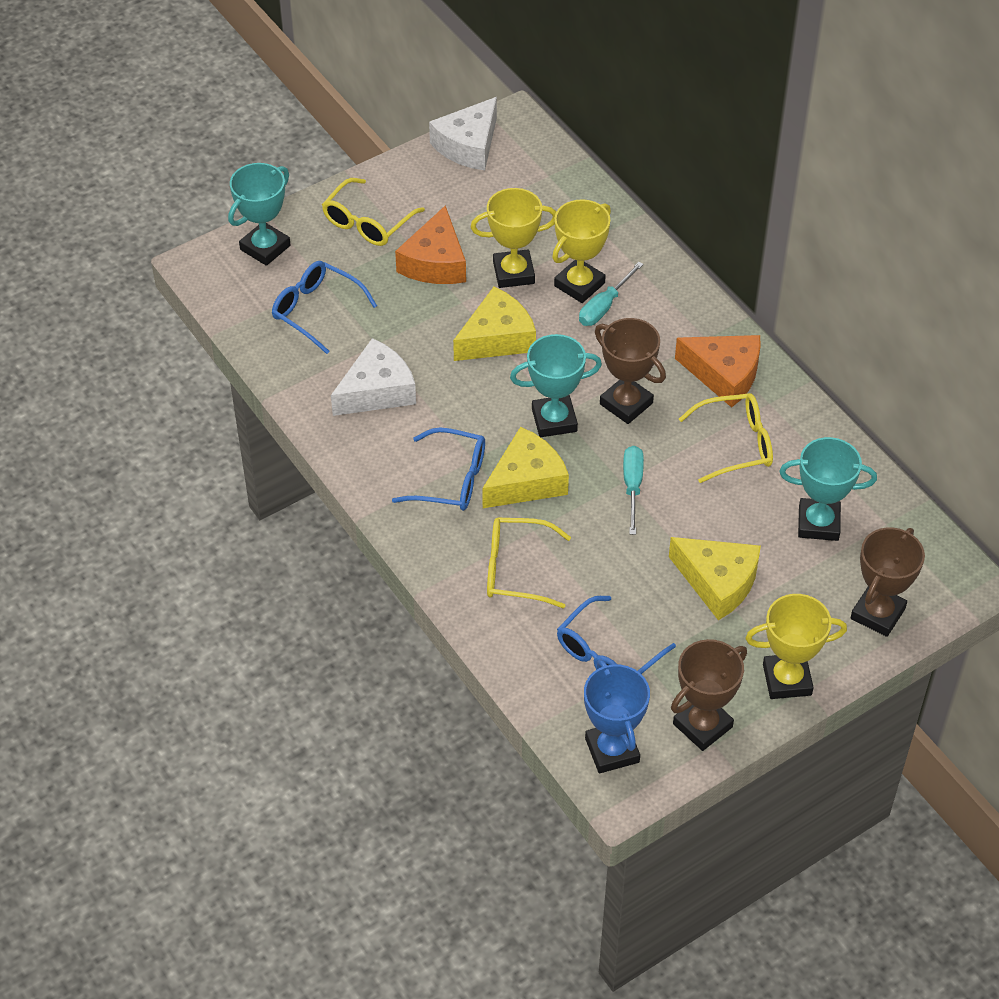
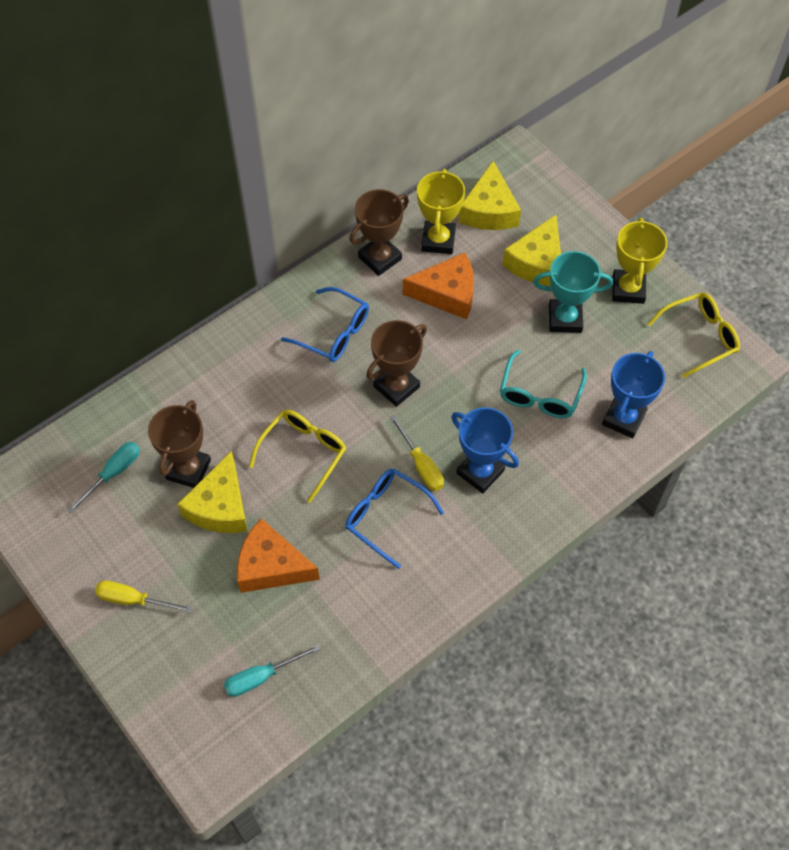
blue glasses: [272,261,377,354] [392,427,485,511] [557,596,676,674] = 3 -> [281,287,369,362] [345,469,444,569] = 2
blue trophy: [584,659,650,773] = 1 -> [451,407,519,494] [602,351,665,438] = 2
turquoise glasses: none = 0 -> [500,350,587,418] = 1
turquoise trophy: [228,163,290,266] [510,334,602,437] [779,437,877,541] = 3 -> [533,251,613,333] = 1
white cheese: [331,338,416,416] [429,97,497,170] = 2 -> none = 0
yellow glasses: [322,178,425,246] [487,518,571,608] [679,393,773,483] = 3 -> [249,410,347,503] [647,293,740,378] = 2
yellow screwdriver: none = 0 -> [95,581,192,613] [390,415,444,491] = 2
yellow trophy: [471,188,557,288] [552,199,611,303] [745,594,847,699] = 3 -> [417,169,465,254] [612,218,667,304] = 2

